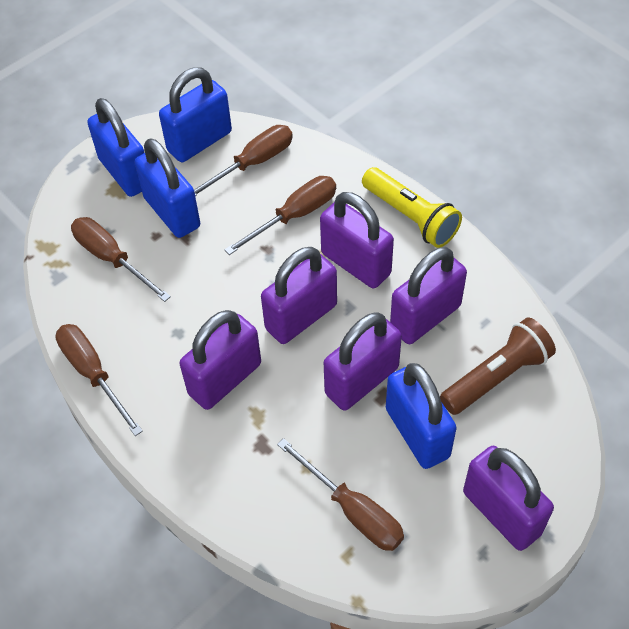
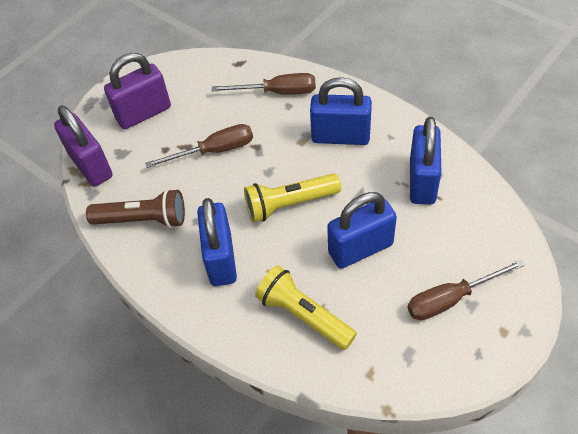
brown screwdriver: [55,324,143,436] [71,217,171,302] [194,125,293,196] [224,176,336,255] [277,438,404,551] = 5 -> [145,124,253,168] [212,73,316,95] [407,259,525,320] = 3
purple padlock: [180,310,261,410] [261,247,337,344] [320,192,394,288] [324,312,402,411] [390,247,467,344] [463,446,554,551] = 6 -> [54,105,113,187] [104,53,171,129] = 2
yellow flashlight: [362,167,462,248] = 1 -> [244,173,341,223] [255,265,357,350] = 2

